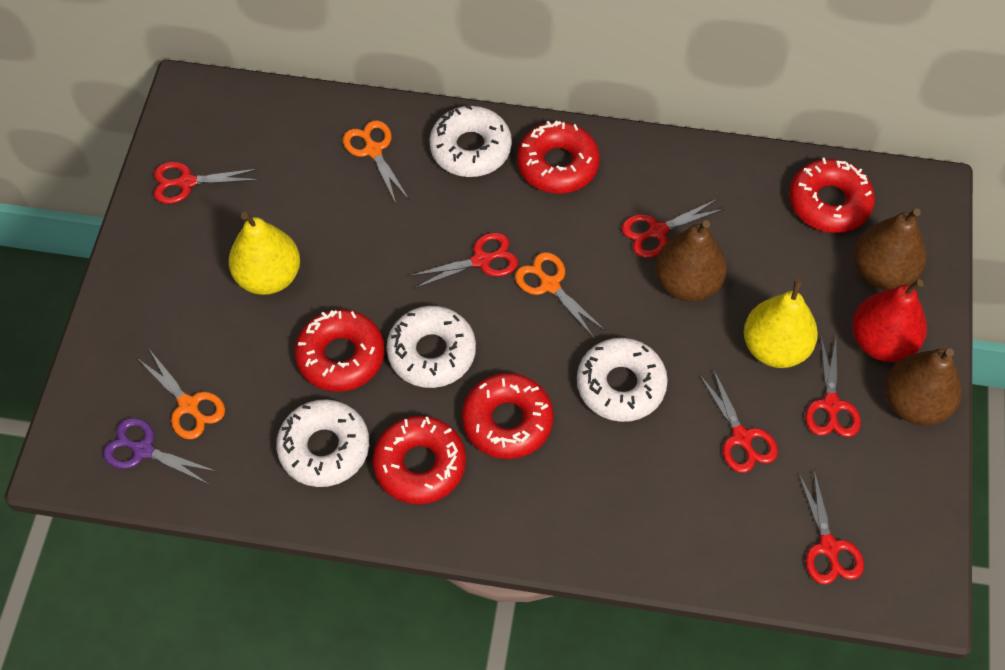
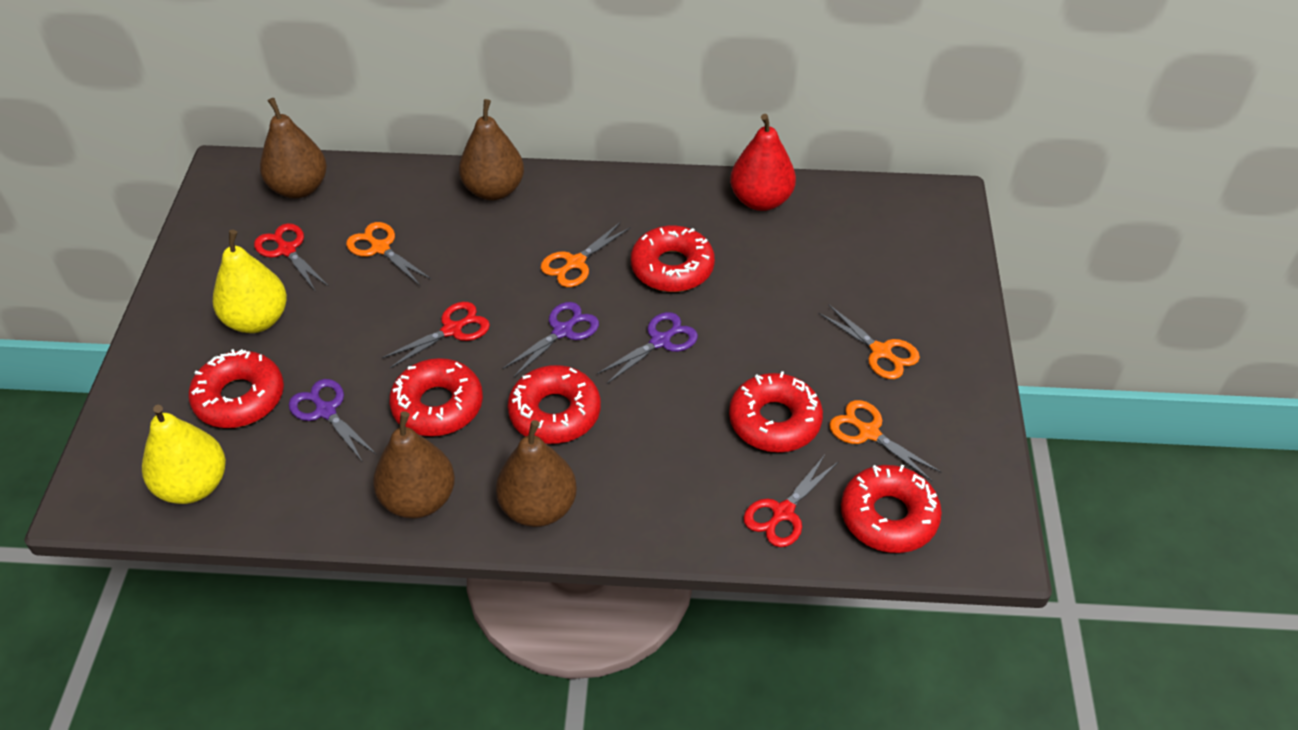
brown pear: [655,220,727,302] [854,208,926,290] [885,348,962,426] = 3 -> [260,98,327,198] [373,411,455,519] [459,99,524,200] [496,420,577,527] = 4
orange scissors: [137,349,225,439] [343,120,409,203] [515,252,605,338] = 3 -> [346,222,432,285] [541,222,631,287] [819,305,920,379] [829,400,941,481] = 4
purple scissors: [103,418,217,484] = 1 -> [289,379,377,461] [503,302,599,378] [597,312,698,384] = 3
red donut: [295,309,385,392] [373,416,466,504] [462,373,554,459] [517,121,600,194] [789,158,875,233] = 5 -> [188,349,284,428] [389,358,483,436] [507,365,601,444] [631,226,715,292] [729,371,823,452] [841,465,942,553] = 6
red scissors: [154,162,259,204] [409,232,518,289] [622,199,724,258] [699,369,778,473] [798,471,864,585] [805,337,861,437] = 6 -> [254,223,328,292] [382,302,490,369] [743,455,839,547] = 3
white donut: [276,399,369,487] [386,306,476,388] [430,105,512,177] [577,338,668,422] = 4 -> none = 0

